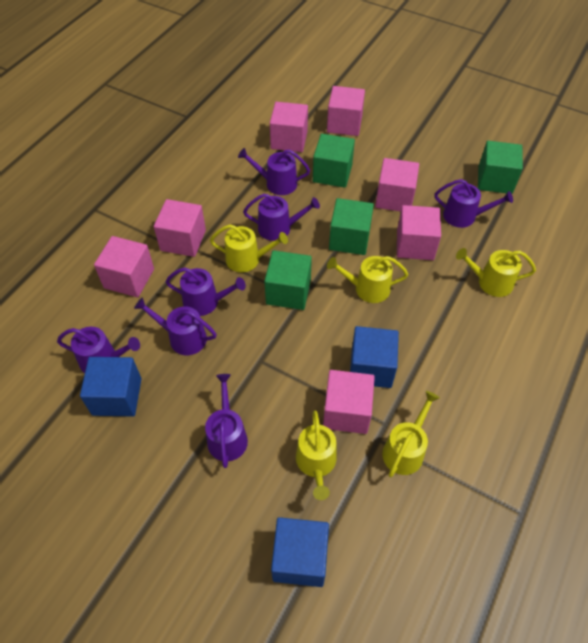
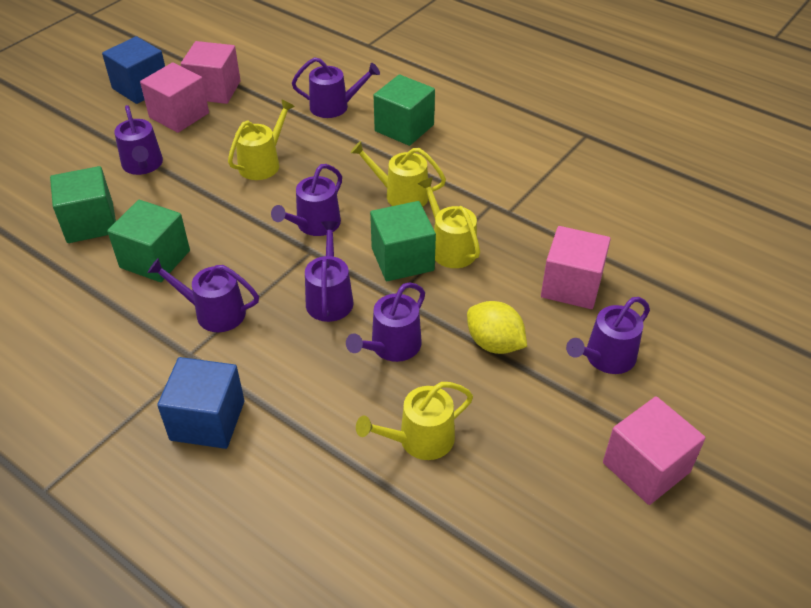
blue cube: [80,357,141,416] [271,517,329,587] [350,326,399,388] = 3 -> [102,36,165,104] [157,357,244,449] = 2
pink cube: [94,236,154,297] [154,199,206,257] [270,102,308,152] [323,370,375,434] [327,86,365,136] [375,158,419,212] [397,205,441,260] = 7 -> [140,63,209,133] [181,41,241,104] [541,226,611,309] [603,396,705,505] = 4
yellow lemon: none = 0 -> [467,301,527,354] = 1
yellow watering can: [210,224,288,272] [296,411,337,500] [327,256,408,303] [382,391,440,477] [456,248,536,297] = 5 -> [228,99,295,180] [350,141,446,207] [356,382,473,460] [418,177,480,268] = 4

